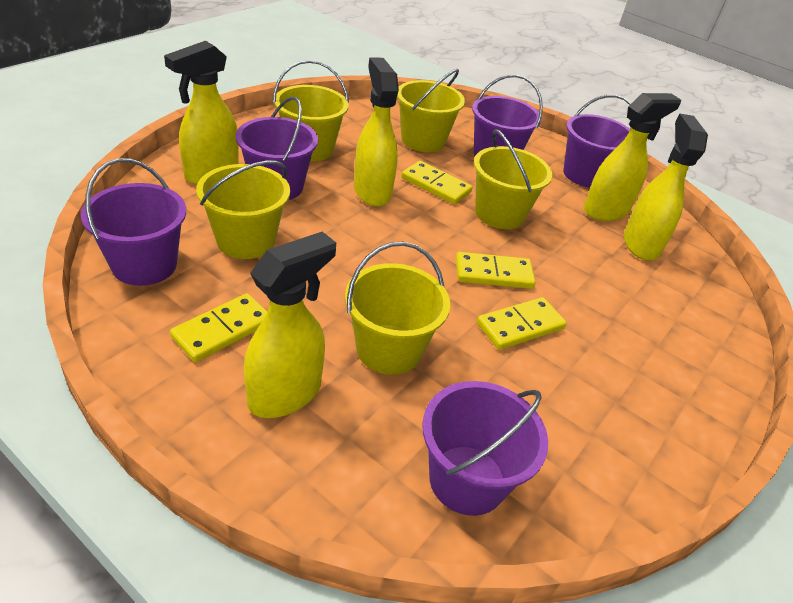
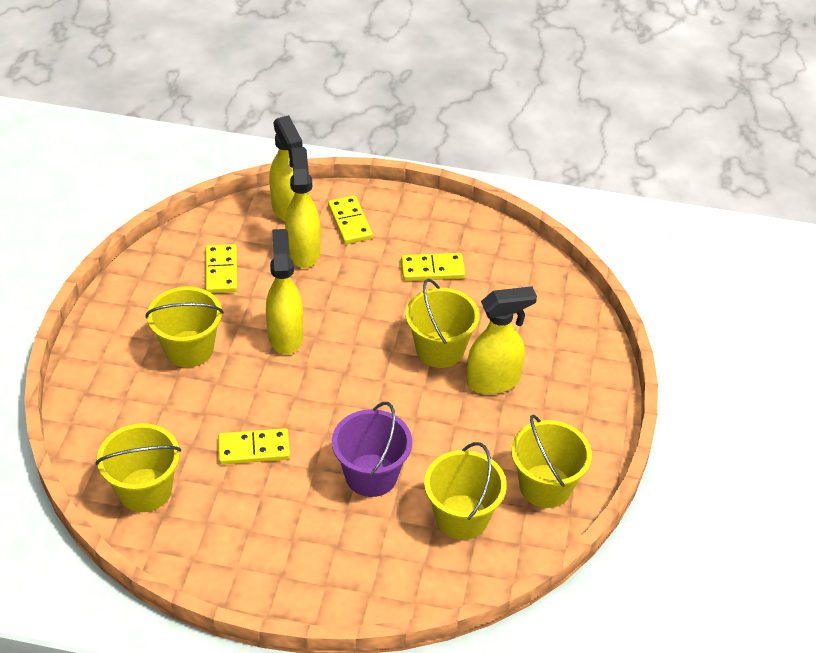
purple bucket: [81,158,186,286] [236,96,318,200] [422,381,548,516] [472,74,543,156] [563,94,631,188] = 5 -> [332,402,412,497] = 1
yellow spray bottle: [164,41,239,185] [244,232,336,418] [354,57,399,207] [584,93,681,221] [624,113,708,261] = 5 -> [266,229,304,354] [269,115,303,221] [285,147,321,268] [467,286,537,394] = 4

